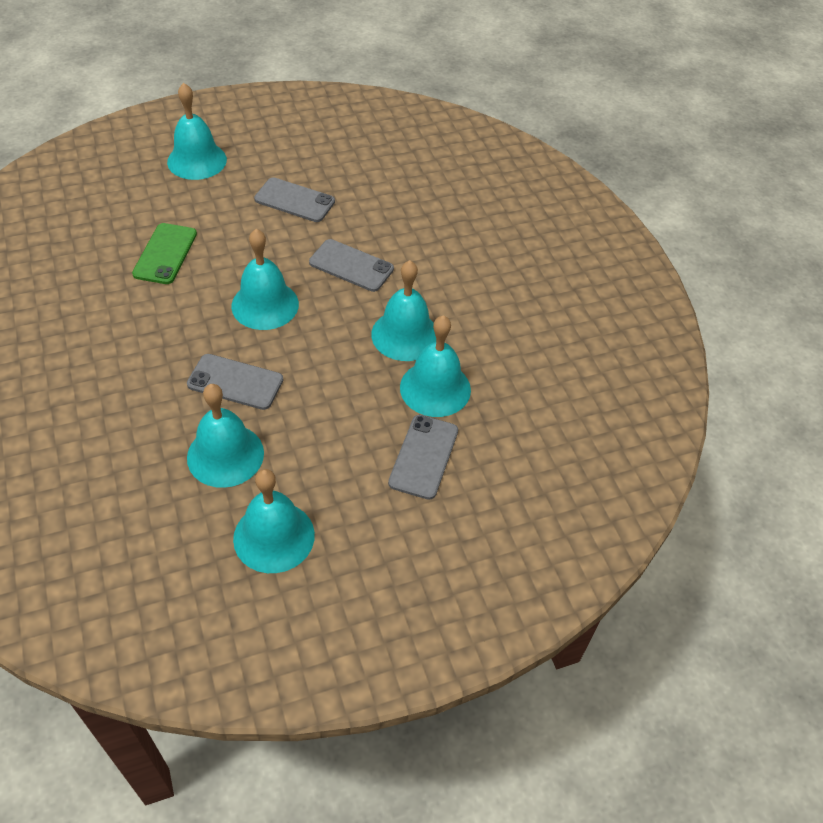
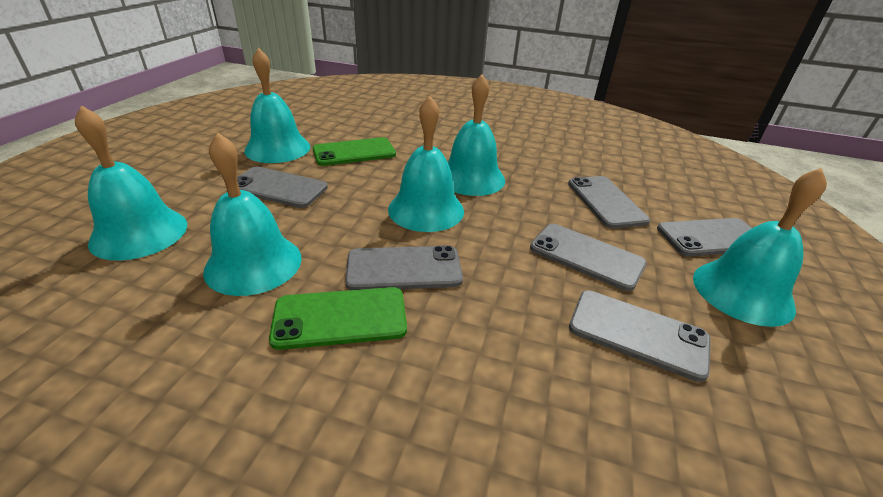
green phone: [132,223,197,284] = 1 -> [269,287,407,350] [313,137,396,166] = 2
grey phone: [187,354,283,410] [254,177,335,222] [309,239,394,292] [388,415,458,500] = 4 -> [237,167,328,208] [345,245,463,290] [530,224,647,291] [568,176,650,229] [569,290,711,382] [657,218,752,257] = 6

